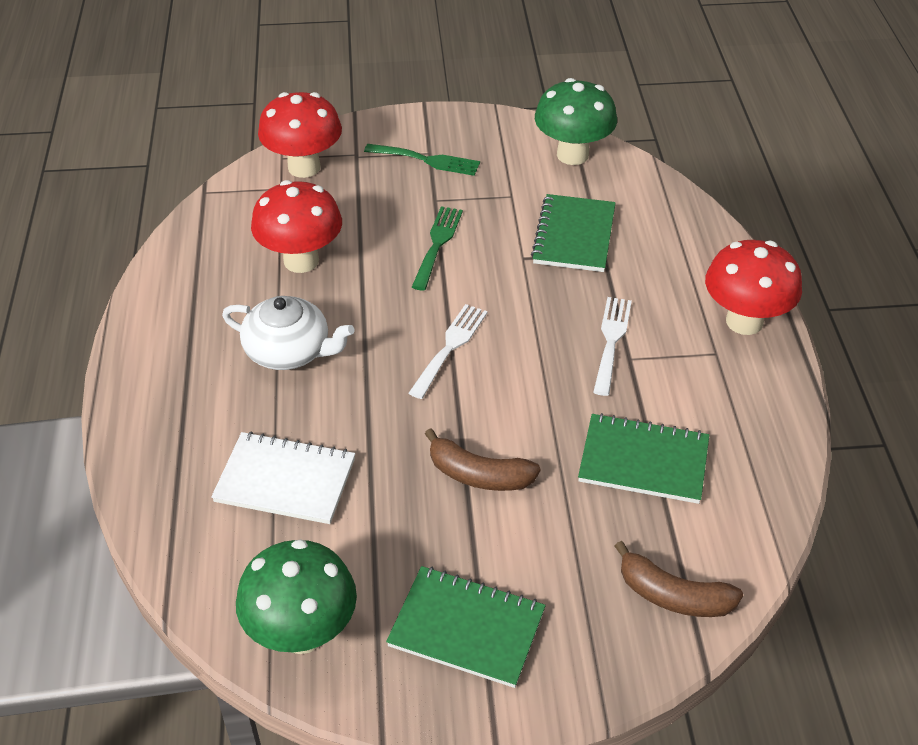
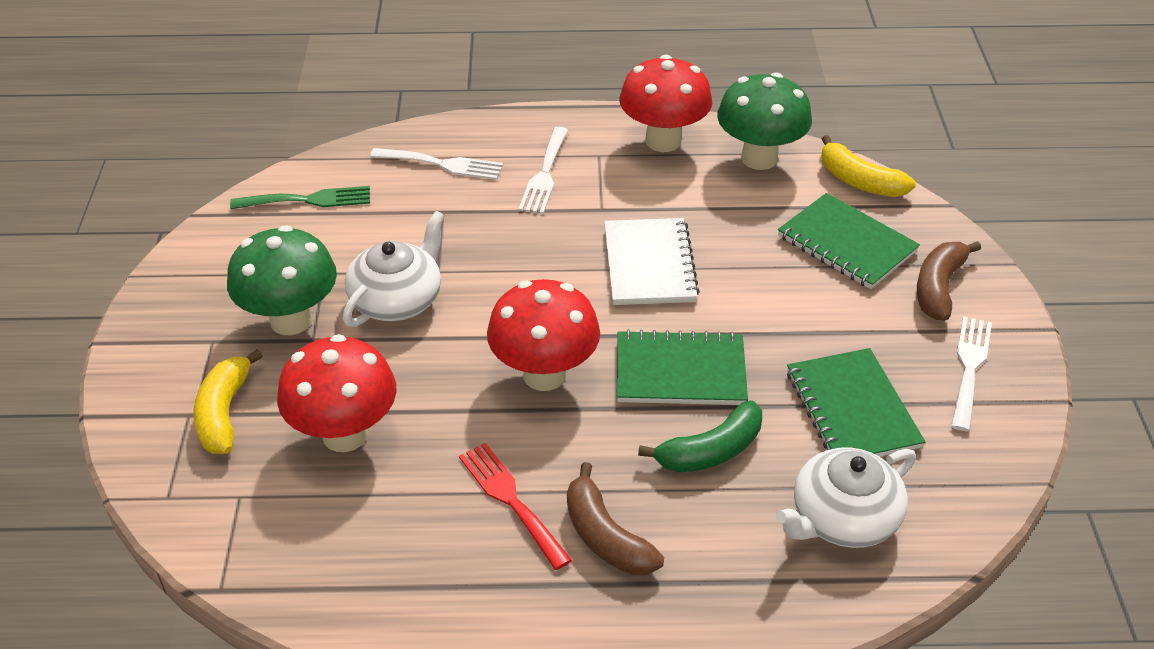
green banana: none = 0 -> [638,400,762,473] = 1
green fork: [364,144,480,176] [412,206,463,291] = 2 -> [230,186,370,209] = 1
red fork: none = 0 -> [459,443,572,570] = 1
white fork: [409,304,488,399] [593,297,632,396] = 2 -> [370,148,503,180] [519,127,568,214] [951,316,992,432] = 3
white teapot: [222,296,354,370] = 1 -> [343,211,445,327] [776,447,916,548] = 2
yellow banana: none = 0 -> [194,349,262,454] [821,135,916,197] = 2

